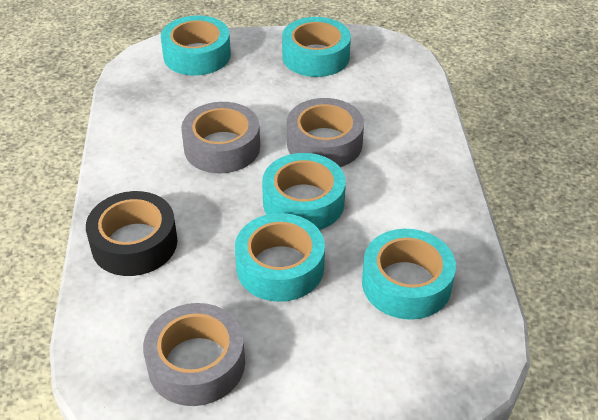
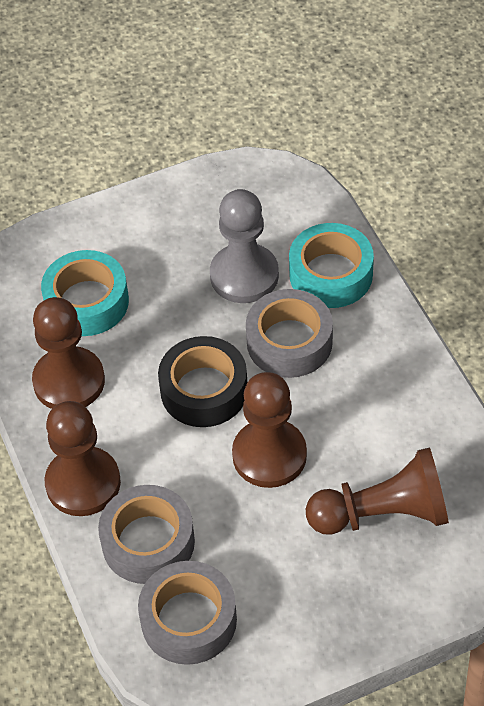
brown pawn: none = 0 -> [32,297,105,409] [44,401,121,516] [232,372,307,488] [306,447,449,535] = 4
grey pawn: none = 0 -> [210,189,279,303] = 1
turquoise tape: [161,15,231,76] [235,213,325,302] [262,153,346,230] [282,17,351,77] [362,229,456,320] = 5 -> [41,250,129,336] [289,223,374,308] = 2

